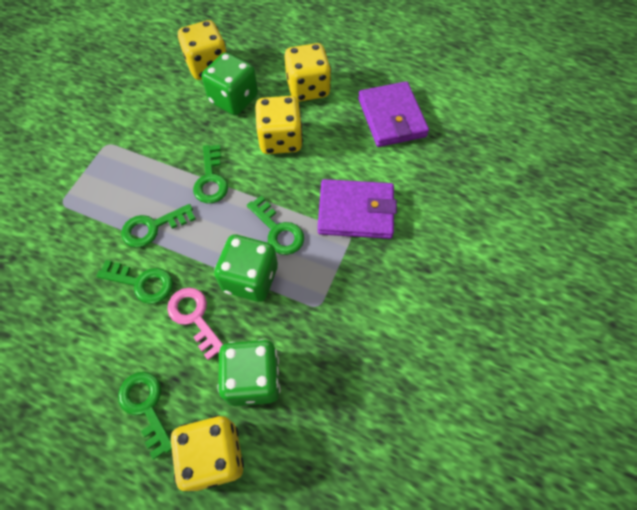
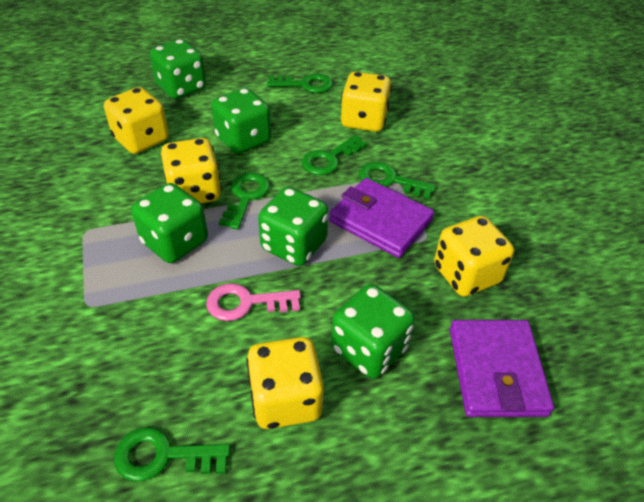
green dice: [202,52,258,115] [214,235,278,302] [218,339,280,406] = 3 -> [131,183,208,263] [150,39,206,99] [211,88,271,154] [258,187,328,266] [331,284,415,378] = 5
yellow dice: [171,415,244,491] [178,20,227,80] [255,96,303,154] [285,43,331,102] = 4 -> [104,87,169,154] [161,138,222,203] [246,337,324,429] [341,72,392,132] [434,216,514,297] = 5

